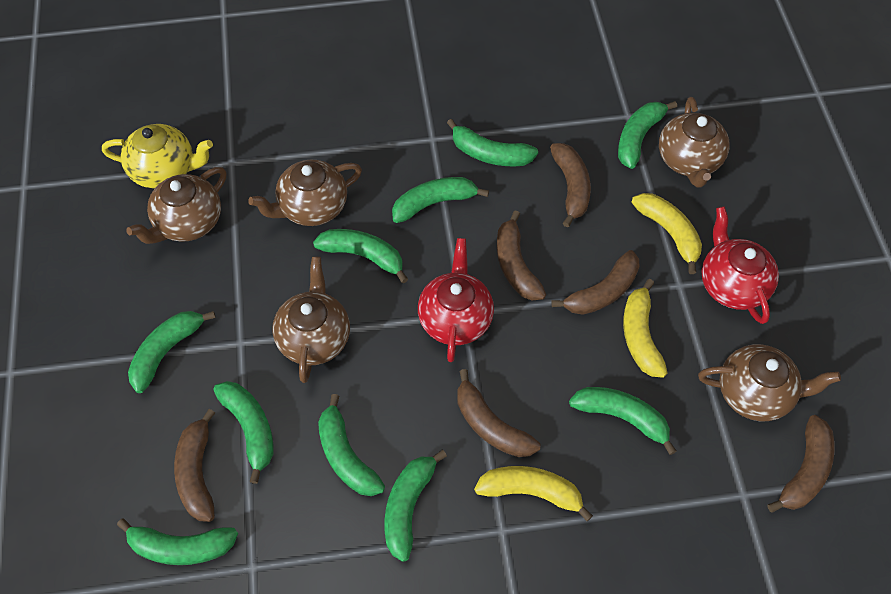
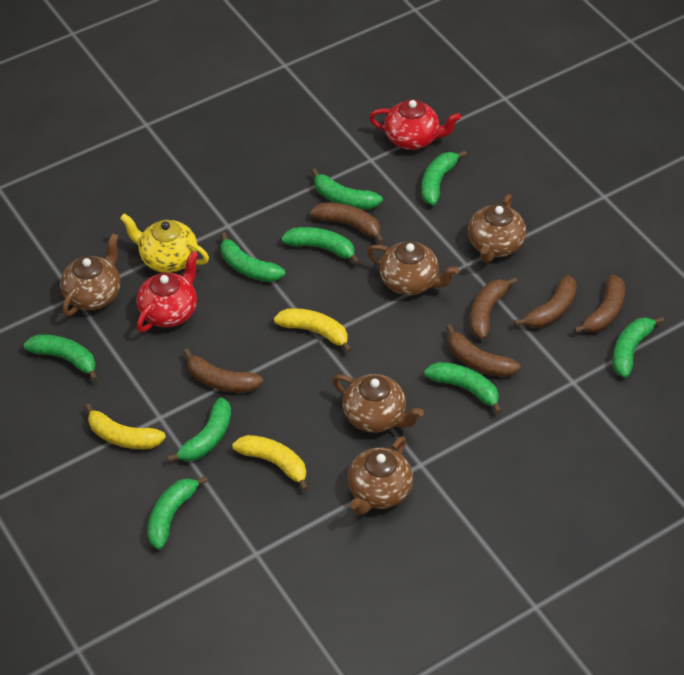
green banana: [117,518,238,565] [128,311,216,393] [213,381,273,484] [313,229,408,283] [318,394,385,496] [384,450,447,562] [392,177,489,223] [447,119,538,166] [569,387,676,455] [618,101,677,169] = 10 -> [23,334,98,381] [147,476,208,550] [167,397,231,462] [220,232,285,282] [281,227,360,264] [311,169,383,209] [421,150,467,205] [424,362,502,414] [613,317,664,378] = 9

